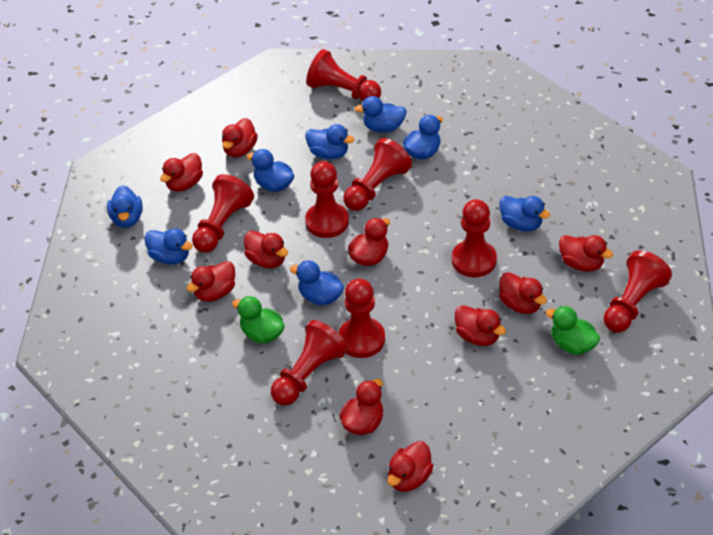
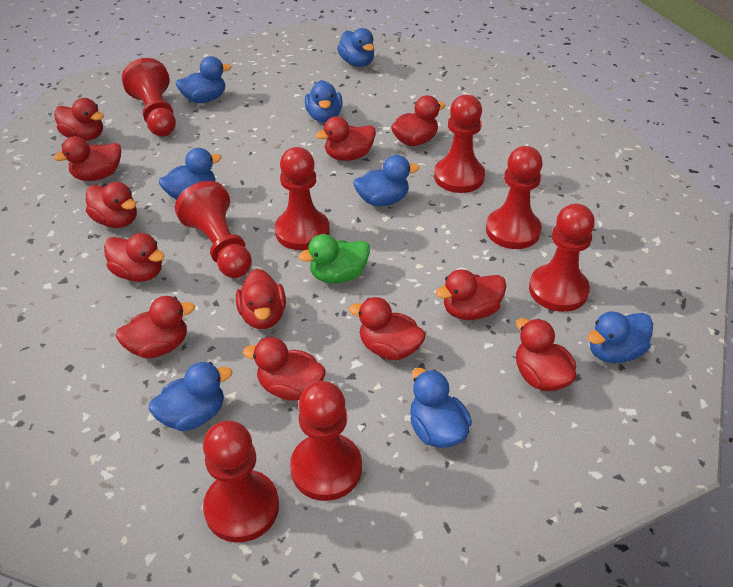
green duck: [232,296,285,343] [545,306,600,355] = 2 -> [298,234,370,284] = 1
red duck: [160,153,203,192] [187,261,235,302] [222,118,258,157] [244,231,288,268] [339,379,383,435] [348,218,390,266] [387,441,434,492] [455,305,506,346] [499,272,547,314] [559,235,613,272] = 10 -> [53,136,121,181] [54,98,104,141] [86,182,137,228] [104,233,164,282] [115,296,195,358] [236,269,286,329] [243,337,326,401] [315,116,376,161] [349,297,426,360] [391,95,446,146] [436,269,506,320] [516,318,576,391] = 12

